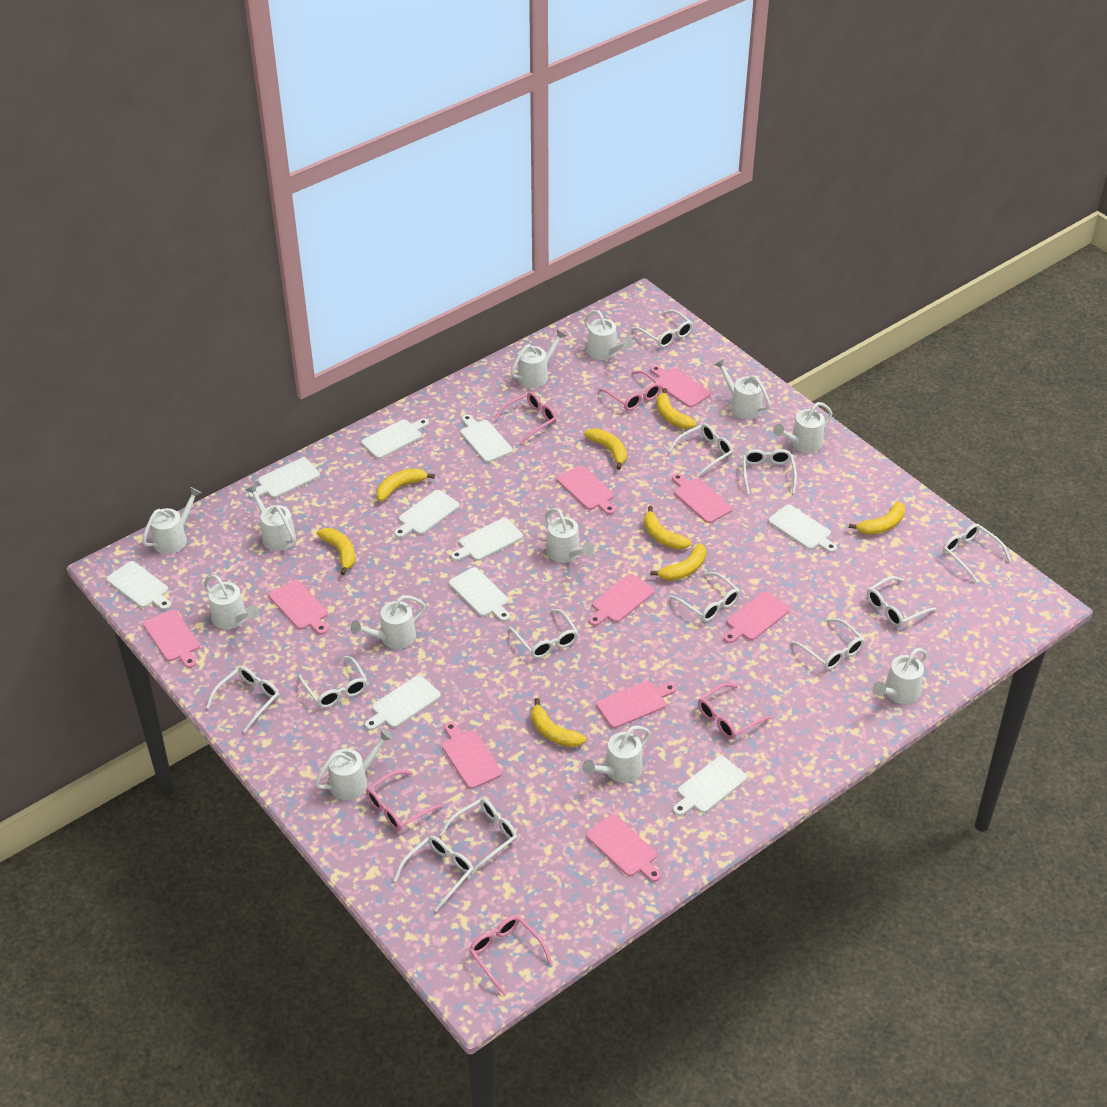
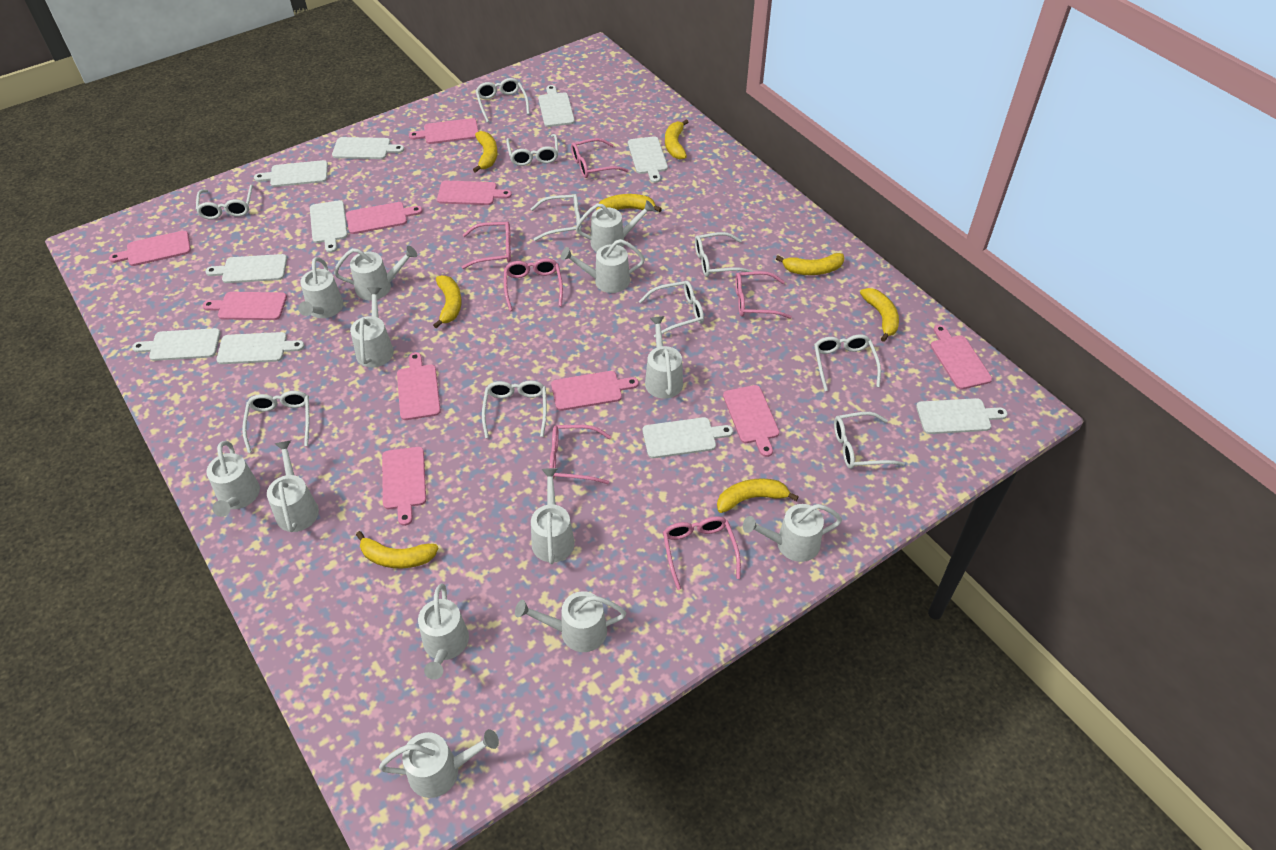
pink glasses: [366,770,443,831] [469,915,552,996] [494,392,557,444] [598,370,661,411] [698,683,772,739] = 5 -> [462,221,511,269] [504,258,563,311] [549,425,612,484] [571,138,628,178] [663,516,741,590] [735,271,792,319] = 6
white glasses: [206,666,279,733] [298,656,368,708] [393,836,474,912] [440,798,517,872] [509,609,578,658] [632,310,693,348] [668,423,733,477] [669,572,740,622] [743,449,797,494] [791,618,865,670] [867,576,937,627] [943,524,1011,582] = 12 -> [196,185,253,219] [242,391,309,453] [475,78,530,122] [482,380,547,438] [506,134,559,166] [531,194,581,241] [639,281,704,338] [695,232,754,277] [814,334,881,391] [834,412,905,469] = 10
white watering can: [142,487,202,554] [204,575,259,629] [246,484,296,551] [315,729,393,800] [350,595,425,649] [511,330,566,388] [545,508,594,563] [583,726,650,783] [584,310,633,360] [714,359,771,419] [773,402,832,453] [872,648,928,704] = 12 -> [206,441,260,517] [267,441,319,532] [298,257,344,318] [334,246,417,300] [350,287,394,367] [379,729,499,798] [418,583,469,680] [515,591,626,652] [531,468,575,564] [561,239,645,293] [575,200,655,252] [645,316,683,399] [743,504,842,562] = 13

